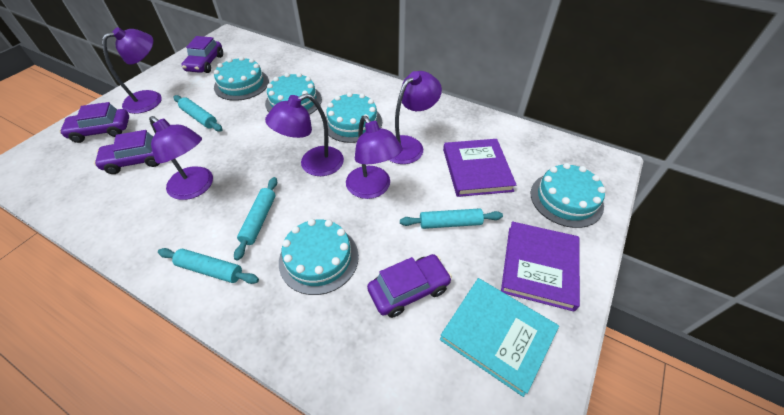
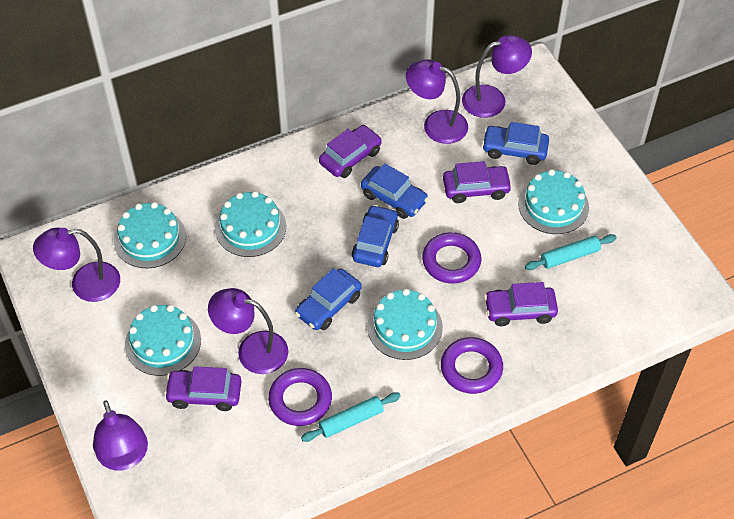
blue car: none = 0 -> [295,268,362,330] [352,205,399,267] [361,163,429,219] [482,122,549,165] = 4
purple book: [443,139,517,197] [501,221,580,312] = 2 -> none = 0
purple ring: none = 0 -> [268,368,332,426] [422,232,481,284] [441,337,503,394] = 3
turquoise book: [440,278,559,397] = 1 -> none = 0
turquoise rolling pin: [158,248,259,284] [174,95,222,132] [234,177,277,261] [400,208,503,229] = 4 -> [301,392,401,442] [525,234,616,270] = 2

